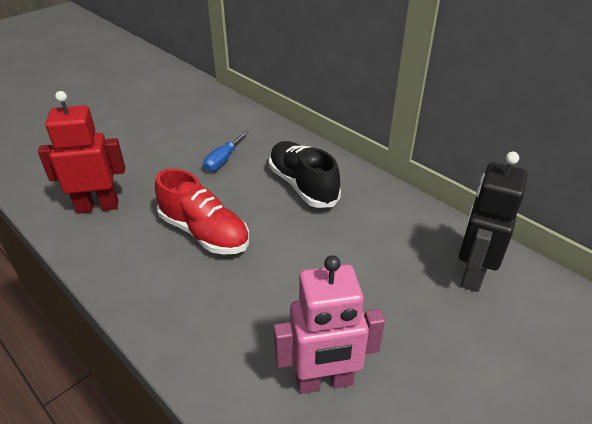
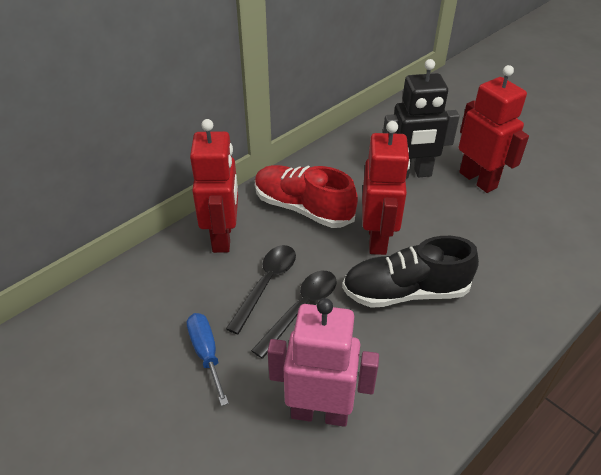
black spoon: none = 0 -> [226,245,296,334] [251,271,336,359] = 2
red robot: [38,91,125,214] = 1 -> [190,119,238,253] [362,121,410,255] [459,65,529,193] = 3

